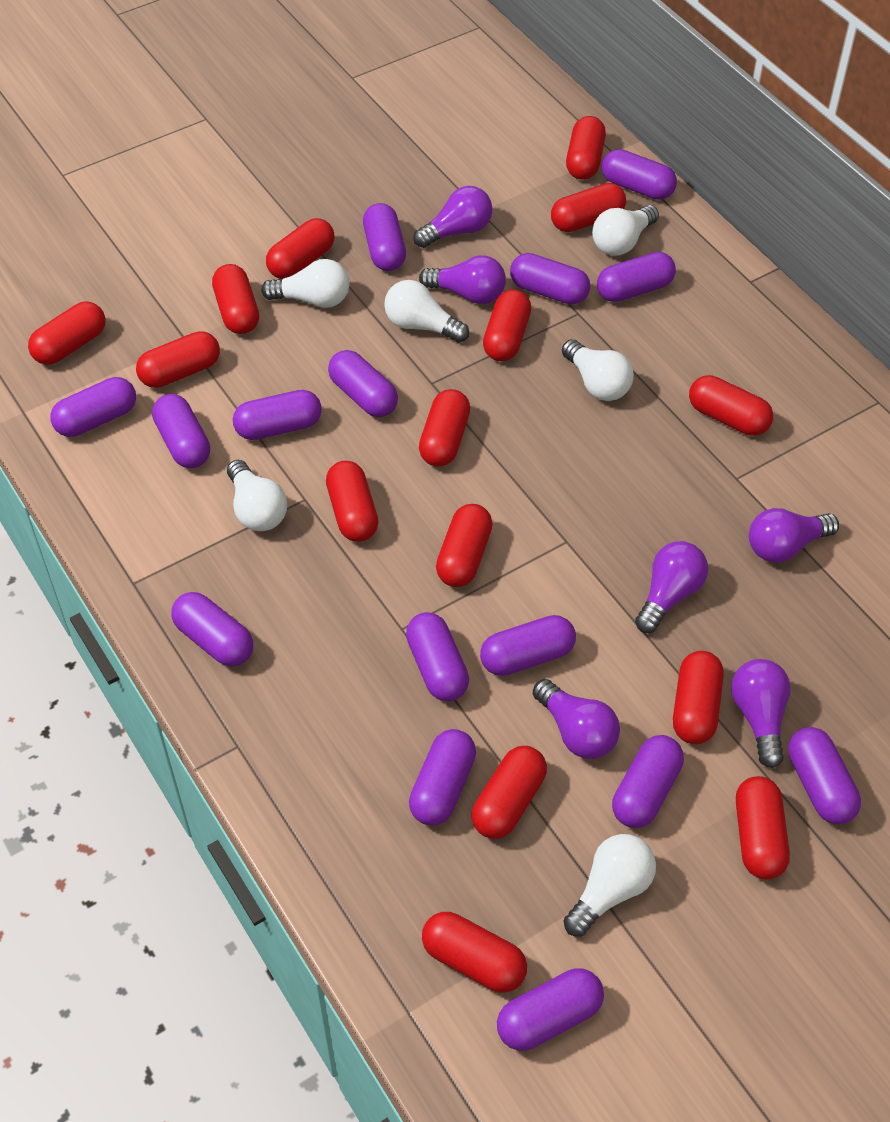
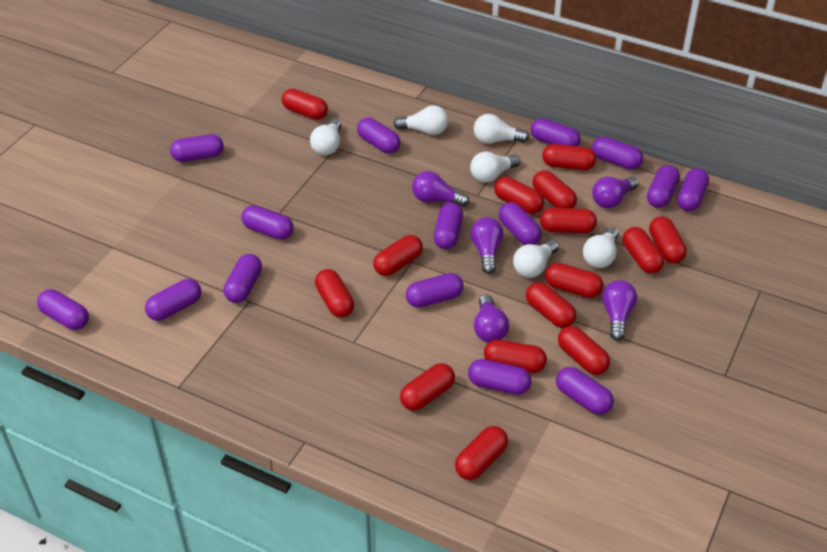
purple light bulb: [413,186,492,248] [419,255,506,304] [533,679,620,759] [635,541,708,633] [731,659,791,768] [749,508,839,563] = 6 -> [412,171,469,207] [471,217,503,274] [474,294,509,342] [592,177,639,208] [602,280,637,341] = 5

